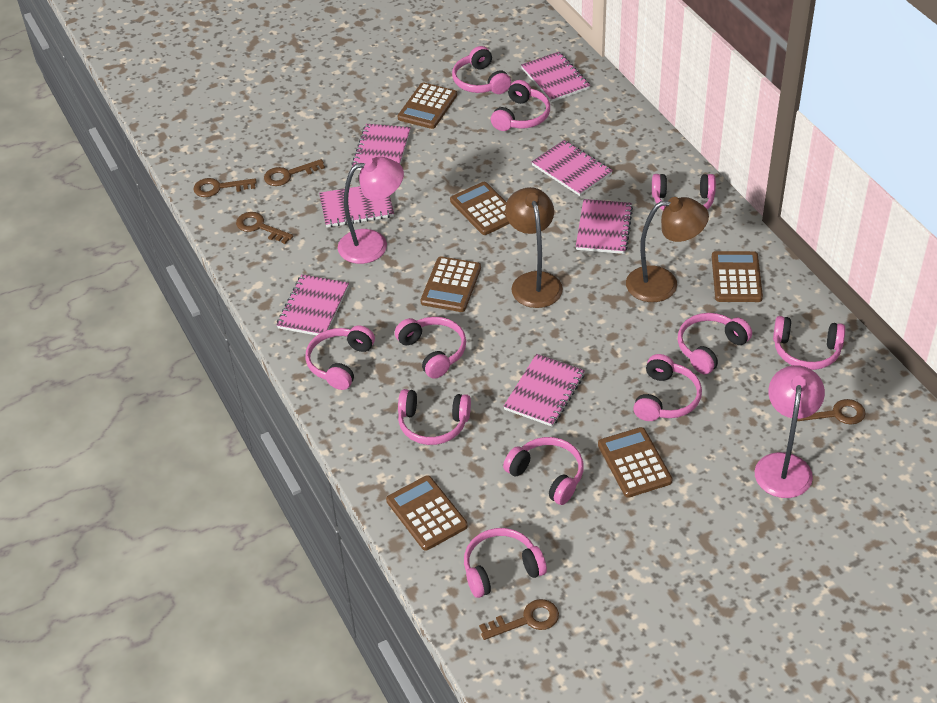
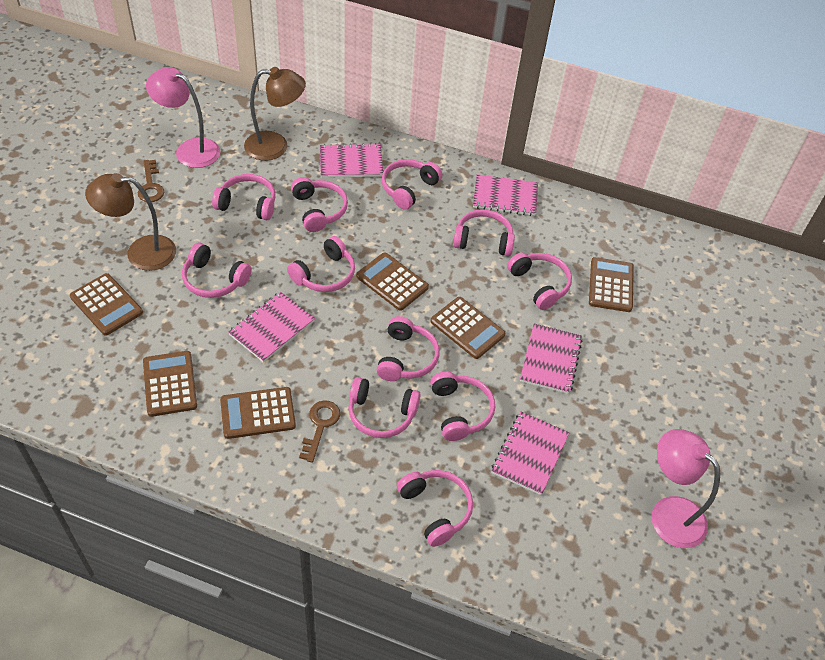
brown key: [193,178,257,197] [236,212,294,244] [264,159,325,186] [479,599,559,640] [797,399,865,425] = 5 -> [138,160,164,202] [299,400,340,463] = 2
pink notebook: [277,274,349,335] [319,186,394,227] [352,124,411,170] [503,354,585,427] [521,52,590,102] [531,140,613,196] [576,199,633,254] = 7 -> [228,292,315,363] [320,143,383,178] [473,174,538,216] [491,411,569,495] [520,324,583,394] = 5

